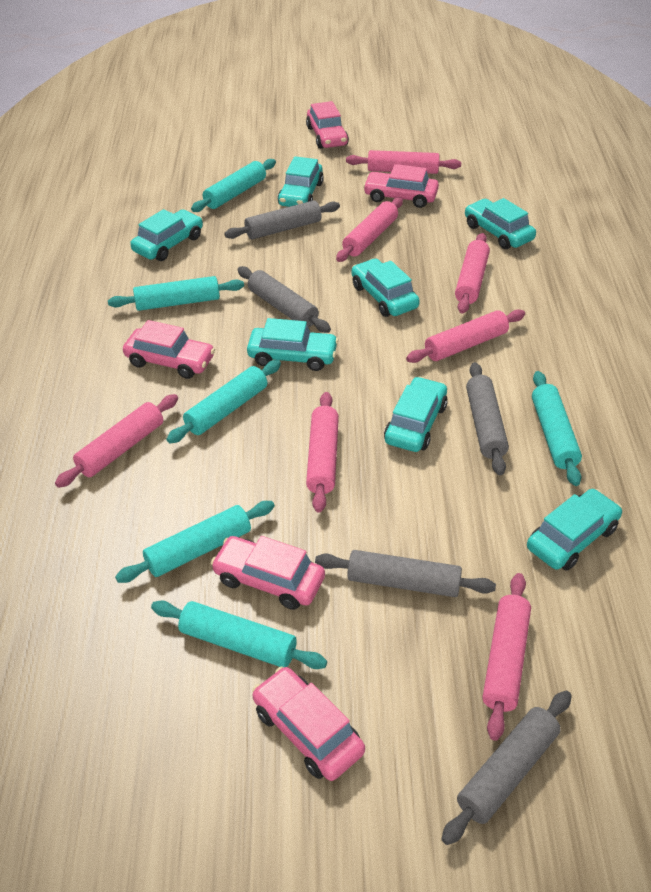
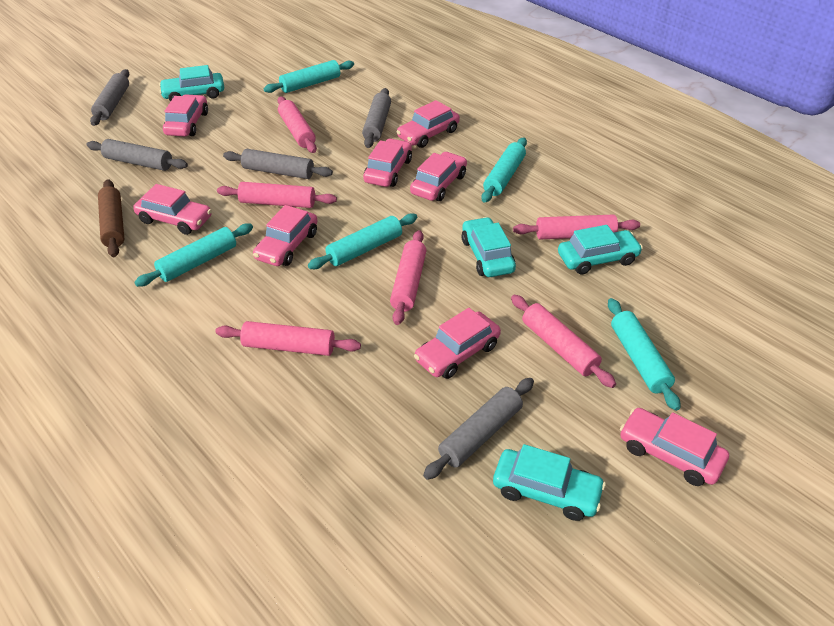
brown rolling pin: none = 0 -> [98,179,124,257] = 1
pink car: [123,320,215,379] [211,536,325,610] [252,667,365,781] [306,101,349,149] [363,164,439,208] = 5 -> [133,184,212,235] [163,94,208,137] [253,205,317,266] [363,138,412,187] [396,100,460,148] [410,152,467,201] [414,308,501,379] [620,408,729,486] = 8
pink rolling pin: [55,394,178,488] [306,392,339,513] [336,197,403,262] [346,150,461,174] [406,309,525,363] [455,233,490,313] [483,573,531,741] = 7 -> [215,321,361,356] [217,182,337,208] [277,96,317,153] [390,230,426,325] [511,295,616,388] [513,215,640,239] = 6
turquoise car: [130,209,203,261] [247,318,339,371] [278,156,324,207] [351,259,420,317] [384,377,448,452] [465,198,536,249] [527,489,622,571] = 7 -> [159,65,224,101] [462,217,516,277] [493,444,606,521] [558,225,643,275] = 4
turquoise rolling pin: [108,276,244,311] [115,501,275,583] [151,600,327,669] [167,360,281,443] [191,159,276,212] [532,371,582,486] = 6 -> [134,223,253,287] [264,60,354,93] [308,213,417,269] [481,138,527,203] [608,298,680,411] = 5

